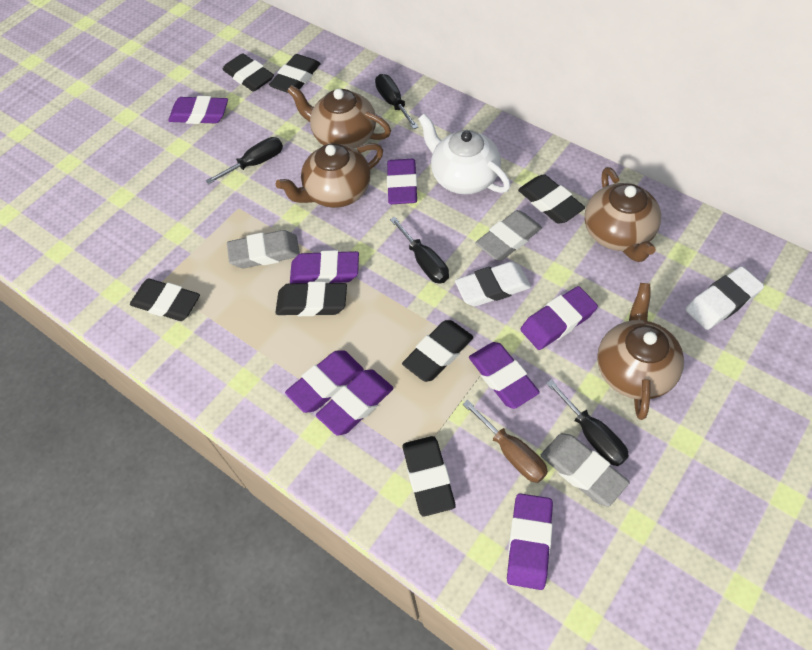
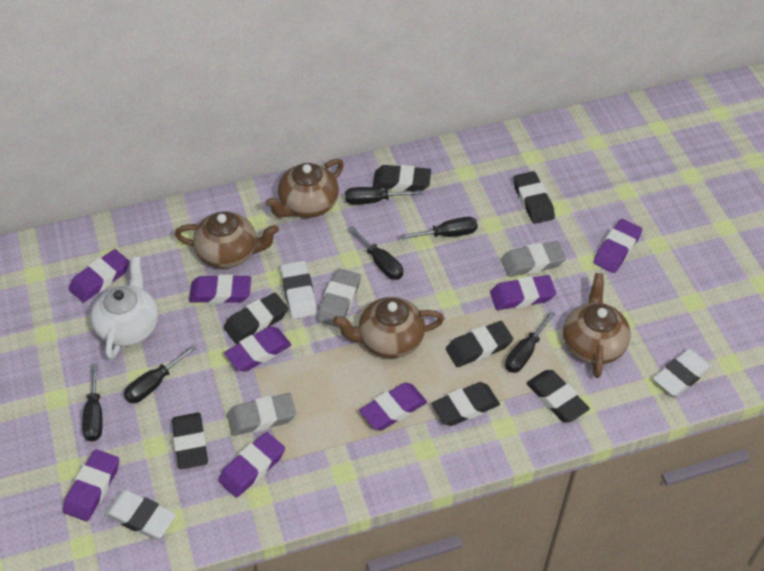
black screwdriver: [206,137,283,184] [375,74,418,129] [390,217,449,284] [546,379,629,466] = 4 -> [82,364,103,442] [124,345,196,403] [345,187,422,205] [348,226,403,280] [400,217,478,240] [505,311,555,373] = 6
brown screwdriver: [463,400,548,483] = 1 -> none = 0
white eraser: [455,262,531,306] [685,267,764,330] = 2 -> [104,490,176,539] [280,261,317,319] [653,349,712,396] = 3

